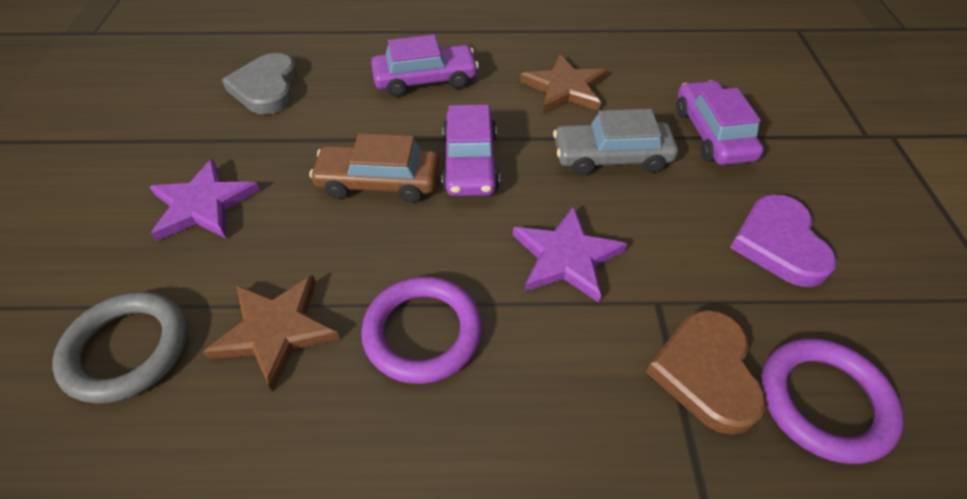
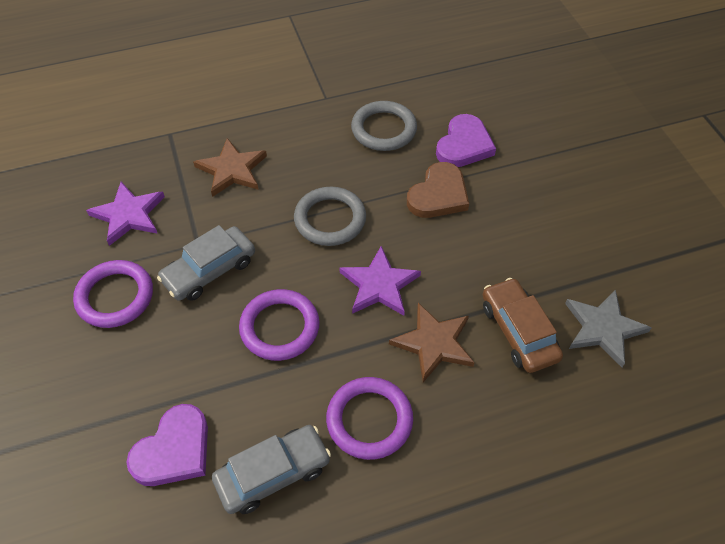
grey car: [553,109,678,176] = 1 -> [157,225,255,301] [212,425,331,514] = 2
grey heart: [222,53,298,115] = 1 -> none = 0
grey ring: [52,292,187,404] = 1 -> [294,187,366,246] [351,101,417,151] = 2
grey star: none = 0 -> [565,289,652,367] = 1
purple car: [371,35,479,97] [441,105,500,196] [676,80,764,165] = 3 -> none = 0
purple heart: [730,194,837,287] = 1 -> [126,404,208,486] [436,114,496,167] = 2
purple ring: [361,276,482,384] [761,338,904,464] = 2 -> [73,260,153,328] [239,289,320,361] [326,377,413,460] = 3

